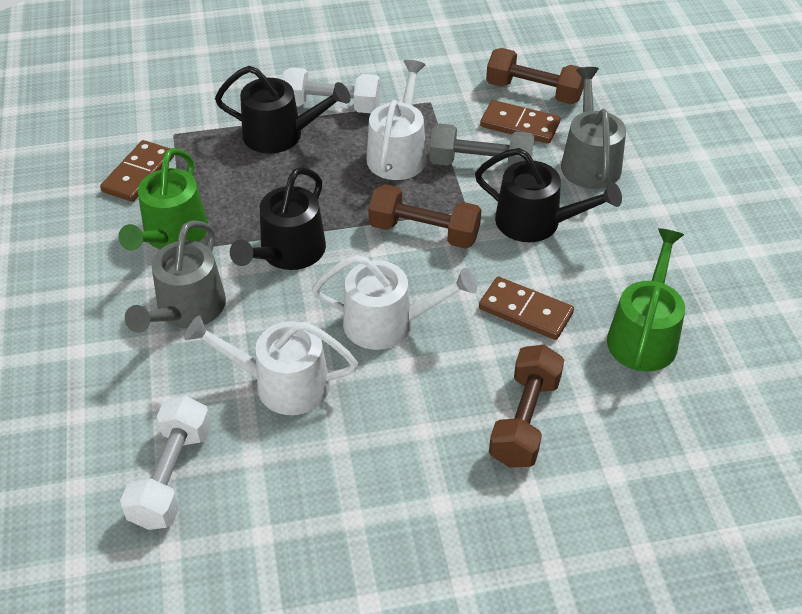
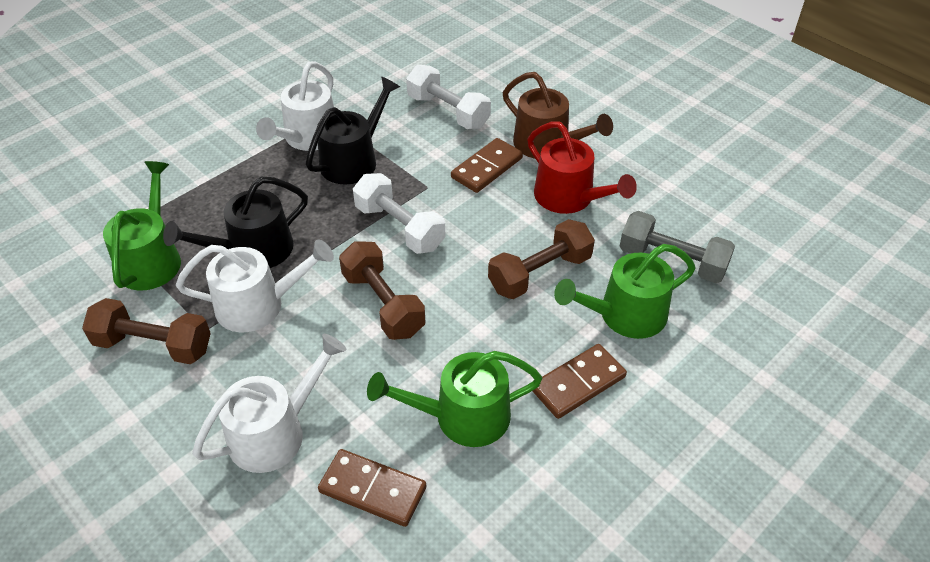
black watering can: [215,66,351,154] [230,167,326,270] [475,148,622,242] = 3 -> [163,177,308,268] [306,77,400,185] = 2
brown watering can: none = 0 -> [503,72,613,159] = 1
green watering can: [118,148,208,251] [607,228,685,371] = 2 -> [103,161,181,290] [367,351,543,447] [554,244,696,339] = 3
grey watering can: [125,220,226,333] [561,67,626,189] = 2 -> none = 0
red watering can: none = 0 -> [527,122,637,214] = 1

